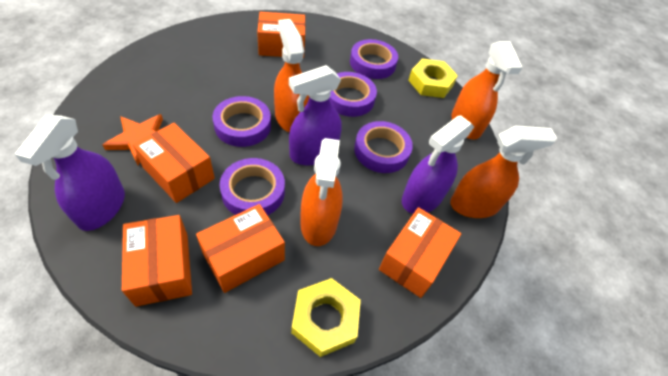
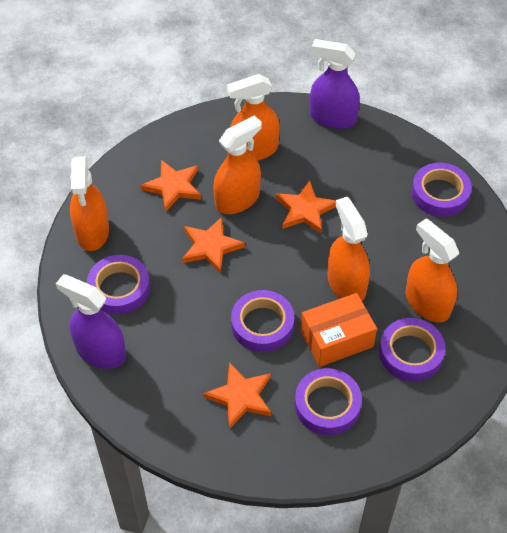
orange box: [122,215,192,307] [133,123,215,203] [196,204,285,293] [257,12,305,58] [379,207,461,298] = 5 -> [301,293,377,367] = 1
orange spray bottle: [274,19,309,133] [300,138,343,246] [450,126,557,218] [451,41,523,140] = 4 -> [70,156,109,251] [213,115,262,214] [227,74,280,161] [328,197,370,301] [406,218,459,322] = 5
orange star: [102,114,163,165] = 1 -> [140,160,201,212] [182,217,245,274] [203,362,272,429] [276,180,336,234] = 4
purple spray bottle: [15,115,125,231] [289,65,342,165] [402,115,474,214] = 3 -> [56,274,126,369] [310,39,360,129] = 2
yellow nut: [291,278,361,357] [408,58,458,98] = 2 -> none = 0

